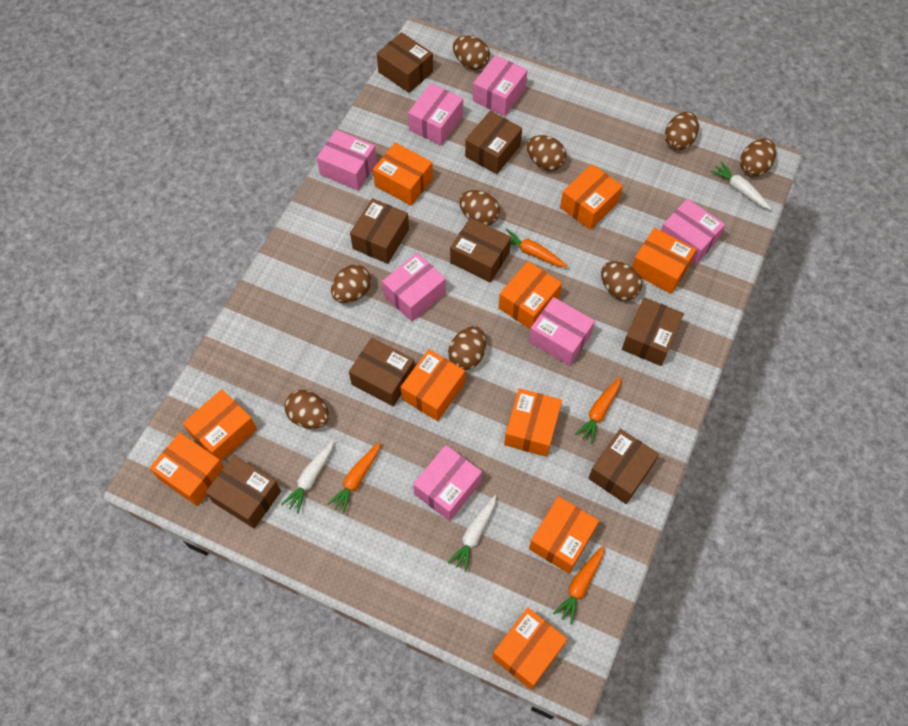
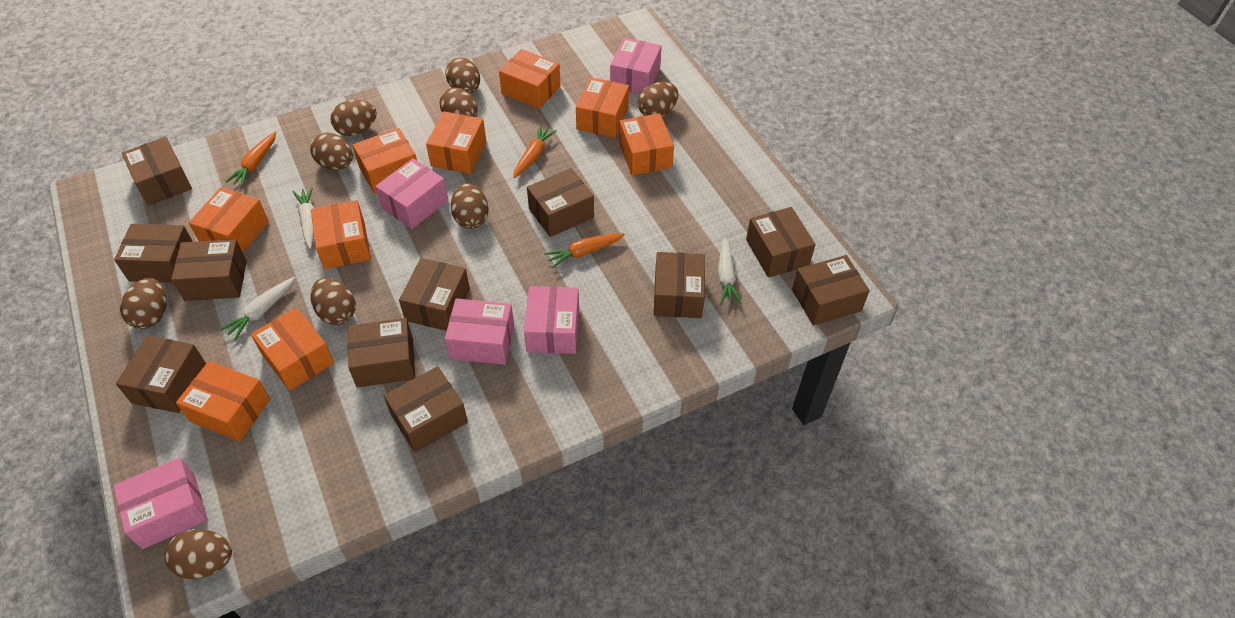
brown box: [206,455,281,529] [349,338,415,406] [350,198,409,264] [377,32,433,93] [450,218,511,283] [465,111,522,174] [588,429,659,504] [622,297,684,366] = 8 -> [114,224,193,283] [116,335,206,413] [122,137,192,206] [171,239,247,301] [348,318,415,388] [384,366,468,452] [399,258,470,331] [527,168,594,237] [654,252,705,318] [746,207,816,277] [792,255,870,326] = 11
orange box: [150,433,224,506] [183,389,257,461] [373,143,433,206] [401,349,465,421] [492,608,567,690] [499,261,562,330] [504,388,562,457] [529,496,599,574] [560,164,623,230] [632,228,696,294] = 10 -> [176,361,270,442] [189,187,269,252] [251,307,334,391] [311,200,371,269] [353,128,417,194] [426,111,486,174] [499,49,561,109] [576,77,629,138] [619,113,674,176] = 9
orange carrot: [327,442,381,514] [506,229,568,267] [553,546,604,625] [575,377,621,444] = 4 -> [225,132,276,187] [513,125,557,178] [545,233,625,268] = 3
pink box: [317,130,377,191] [382,253,446,322] [408,83,463,145] [413,445,482,521] [473,55,528,116] [529,297,595,366] [661,199,725,265] = 7 -> [114,458,208,549] [375,158,448,229] [445,298,514,365] [524,286,579,354] [610,38,662,94] = 5

